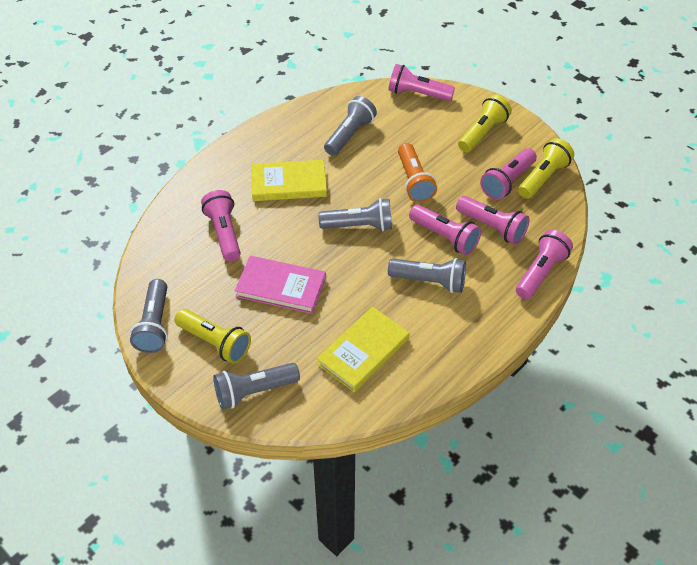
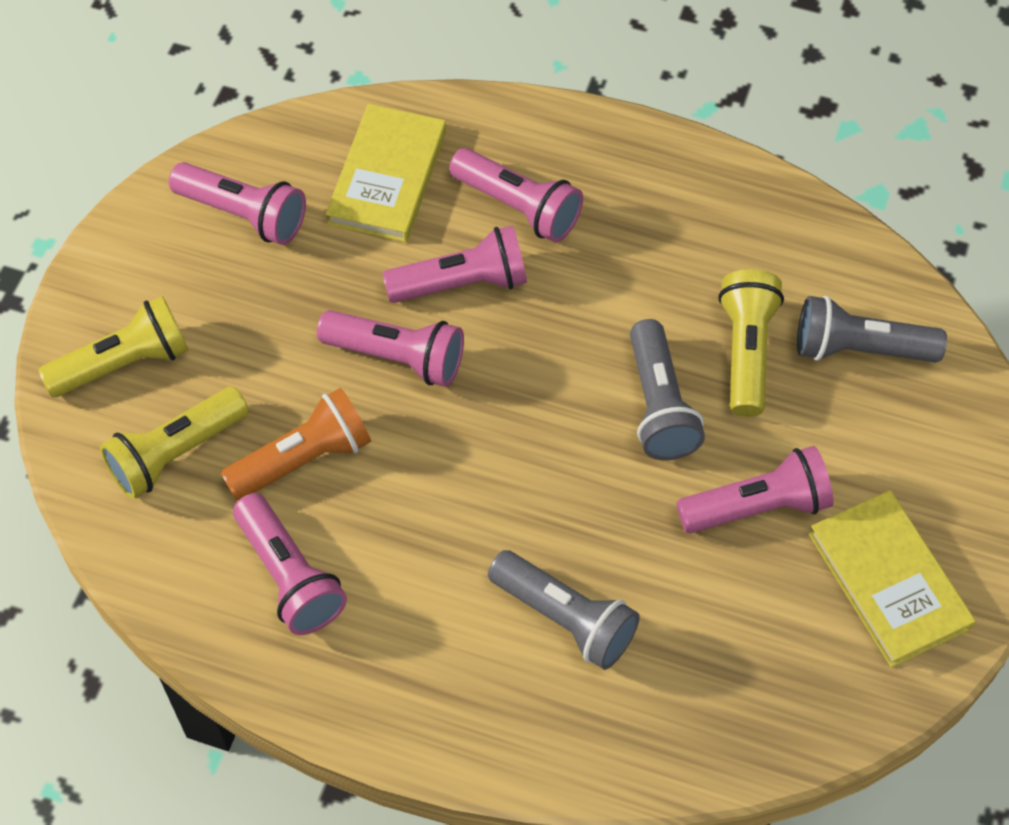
grey flashlight: [130,279,167,353] [214,363,300,410] [318,198,392,231] [324,96,377,156] [388,258,466,293] = 5 -> [488,550,640,670] [630,319,705,460] [797,296,947,362] = 3
pink book: [235,256,326,314] = 1 -> none = 0

